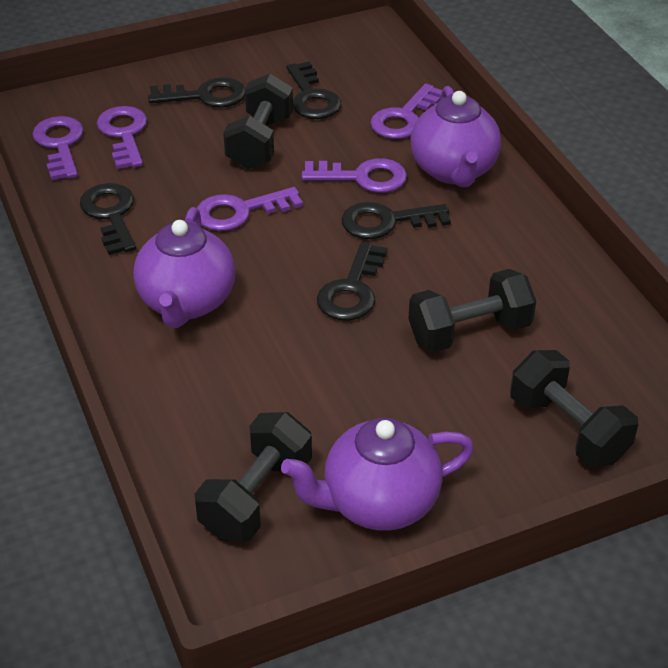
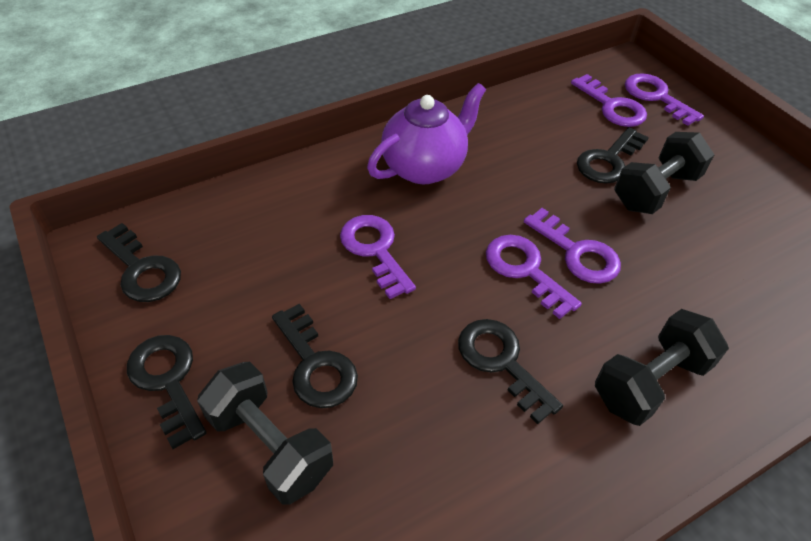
black dumbbell: [195,412,312,542] [223,74,293,169] [408,269,536,353] [510,350,638,467] = 4 -> [197,362,333,505] [595,309,729,426] [614,132,715,214] = 3
purple teapot: [133,207,235,328] [281,418,474,531] [411,86,501,187] = 3 -> [367,83,486,184] = 1

